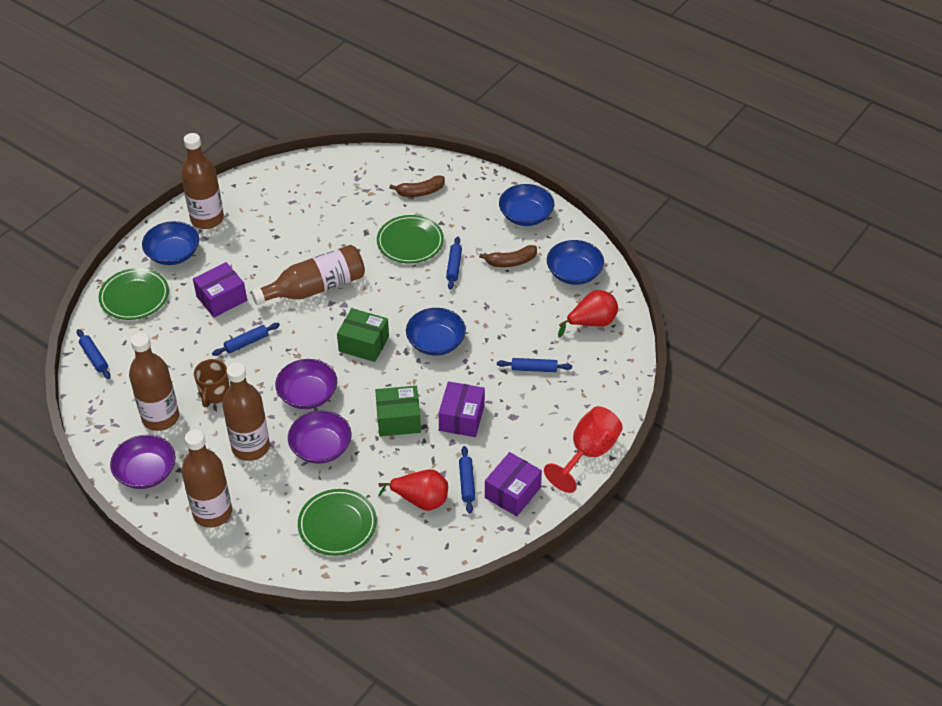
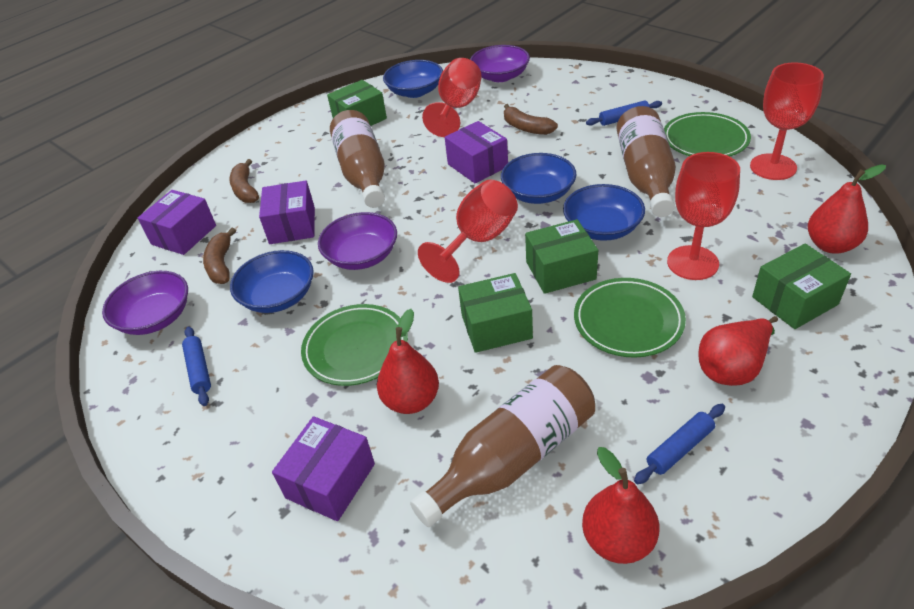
blue rolling pin: [77,329,111,379] [212,323,280,356] [446,237,462,290] [459,446,475,514] [497,358,572,372] = 5 -> [182,326,211,406] [586,100,662,126] [634,404,725,484] = 3
brown banana: [389,175,445,197] [479,245,537,267] = 2 -> [203,228,236,284] [230,159,259,203] [504,104,558,135] = 3
brown bottle: [129,333,179,431] [181,133,224,229] [181,429,232,528] [222,363,270,461] [251,245,365,305] = 5 -> [330,110,385,208] [410,365,595,527] [616,106,676,217] = 3
brown mug: [194,359,230,407] = 1 -> none = 0
green box: [337,308,389,362] [375,386,421,436] = 2 -> [327,80,387,126] [458,273,533,353] [525,219,598,294] [752,243,851,329] = 4
purple box: [193,262,247,317] [438,381,485,437] [485,452,542,516] = 3 -> [138,190,216,255] [259,181,315,244] [272,416,375,521] [445,121,508,184] = 4
red goblet: [544,406,623,493] = 1 -> [418,180,518,283] [422,58,482,137] [667,152,740,280] [750,63,824,180] = 4
red pear: [378,469,448,511] [558,290,618,338] = 2 -> [377,309,439,414] [582,447,659,564] [698,316,778,386] [808,165,886,254] = 4

